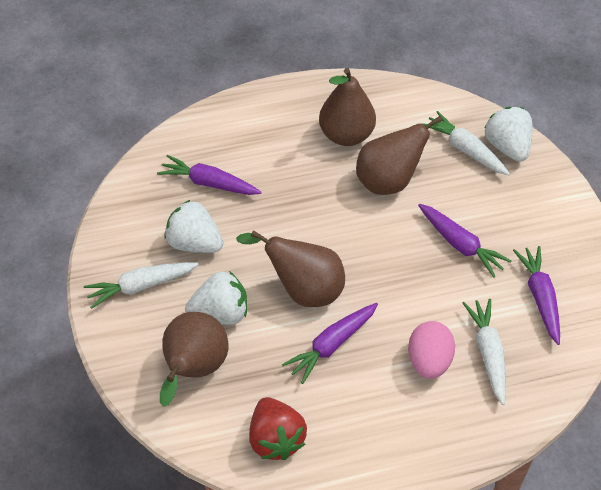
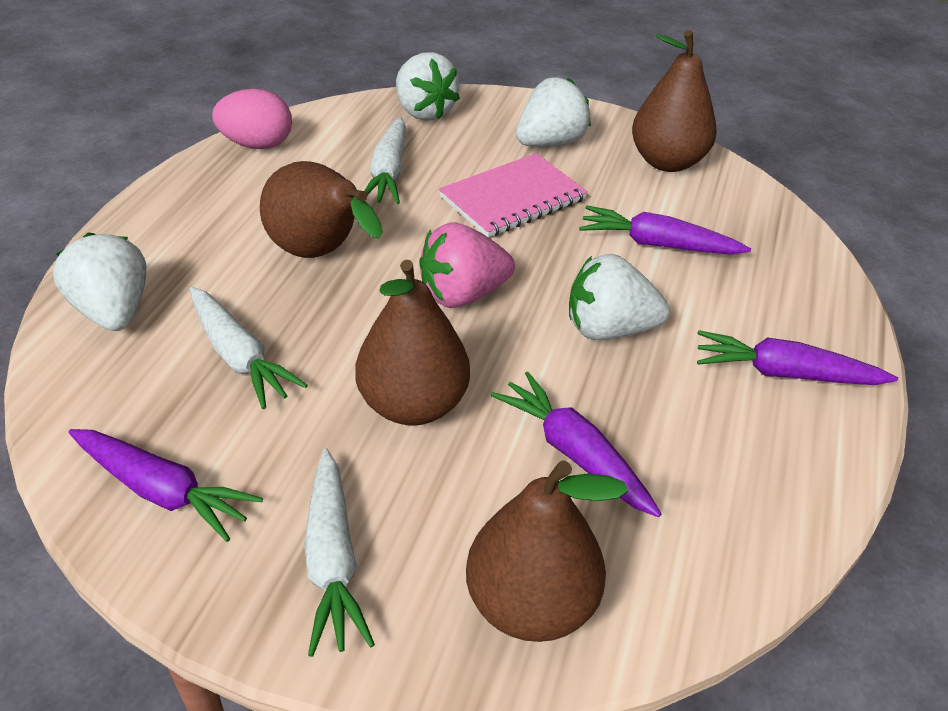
pink notebook: none = 0 -> [439,153,588,238] = 1
pink strawberry: none = 0 -> [419,222,515,308] = 1
red strawberry: [249,397,307,460] = 1 -> none = 0
white strawberry: [164,200,223,253] [185,271,247,325] [485,107,533,162] = 3 -> [53,232,146,331] [396,52,460,121] [516,77,591,147] [569,254,670,340] = 4

